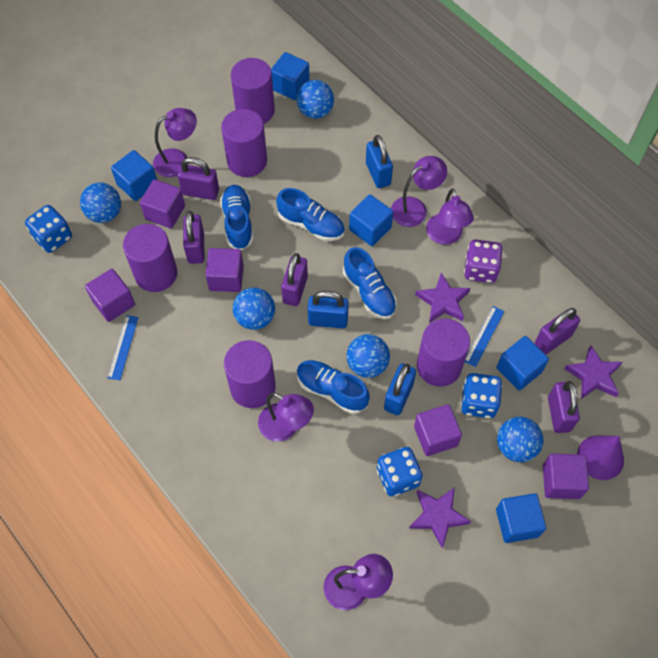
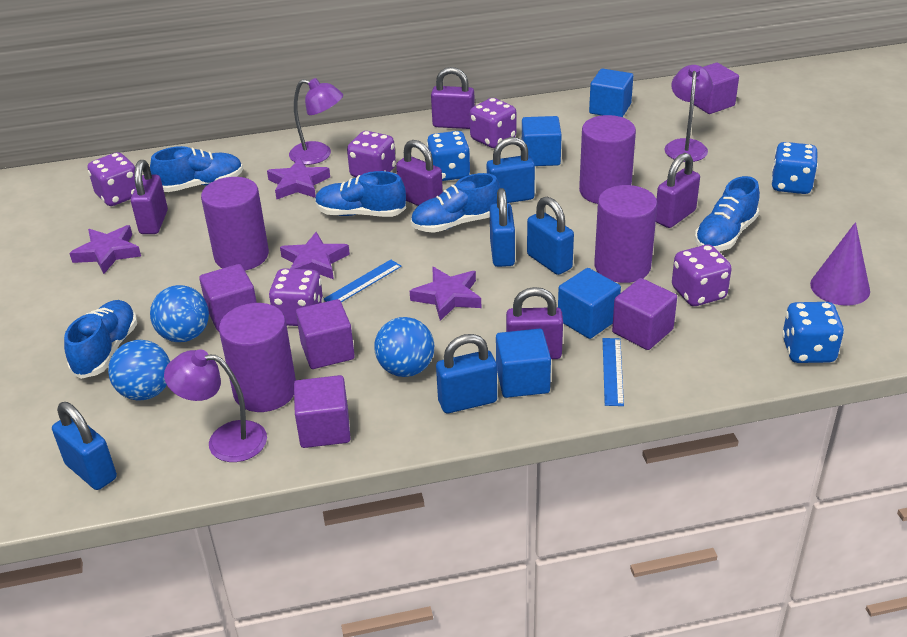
blue ball: [80,183,121,223] [233,287,275,330] [297,80,334,119] [346,334,390,378] [497,417,543,462] = 5 -> [108,340,170,401] [150,285,209,342] [374,317,434,377] = 3
blue cube: [111,150,157,201] [271,52,310,100] [349,194,393,246] [496,493,546,543] [497,336,549,391] = 5 -> [496,329,551,398] [522,116,562,166] [558,268,621,339] [589,69,633,117] = 4
blue padlock: [308,291,349,328] [366,135,393,188] [384,364,416,415] = 3 -> [52,402,117,490] [436,334,497,413] [487,137,535,203] [490,188,515,267] [527,197,574,275] = 5
blue shoe: [220,185,253,251] [276,188,345,241] [297,360,370,414] [343,247,397,319] = 4 -> [64,300,137,379] [150,146,243,192] [315,171,406,217] [411,173,500,233] [695,176,760,251] = 5
purple cylinder: [123,224,177,292] [221,109,267,177] [224,340,276,408] [231,58,275,124] [417,319,470,387] = 5 -> [201,177,269,271] [219,303,296,412] [579,115,636,204] [594,185,657,283] = 4
purple dice: [464,240,503,283] = 1 -> [88,152,136,206] [269,268,324,326] [347,131,396,177] [470,98,516,148] [672,244,732,306] = 5
purple lamp: [153,108,197,177] [258,392,314,442] [323,554,393,611] [391,156,447,227] [426,188,474,245] = 5 -> [164,349,267,462] [289,78,343,165] [665,65,713,162] = 3
purple star: [409,487,471,548] [415,273,470,323] [565,345,623,399] = 3 -> [69,225,141,274] [267,157,330,199] [280,232,350,279] [410,267,481,321] = 4

